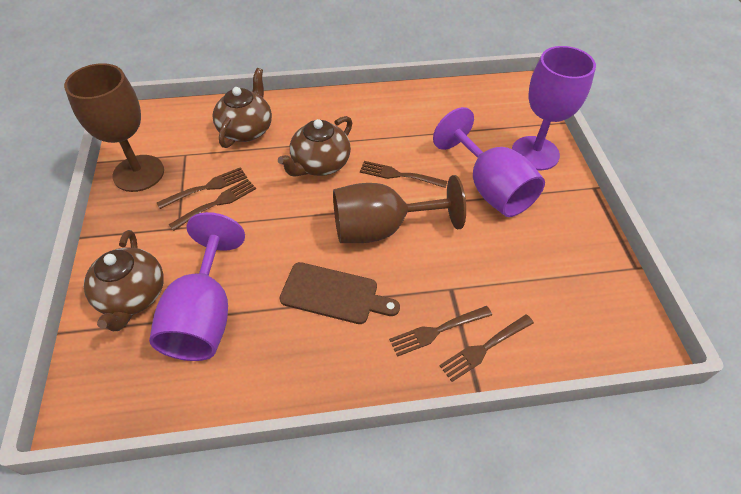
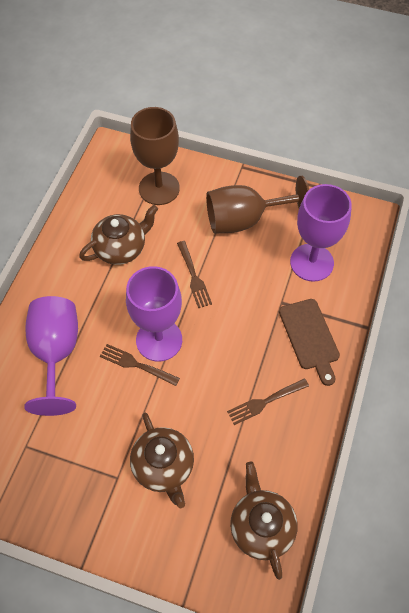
brown fork: [156,167,247,209] [169,179,256,231] [360,161,447,188] [389,306,492,357] [439,314,534,382] = 5 -> [100,344,180,386] [177,241,212,308] [227,378,309,425] = 3

